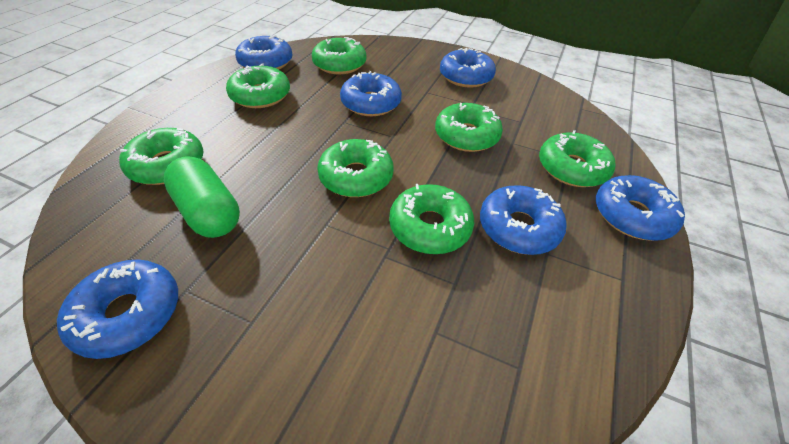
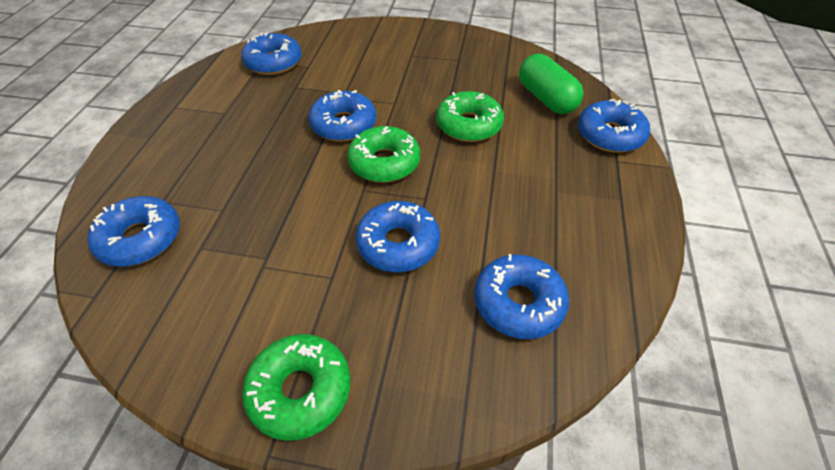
green donut: [119,128,204,185] [226,63,290,108] [312,37,367,74] [317,139,394,197] [389,184,474,254] [435,103,503,152] [539,130,615,187] = 7 -> [242,334,351,441] [347,126,420,183] [436,91,504,142] = 3

